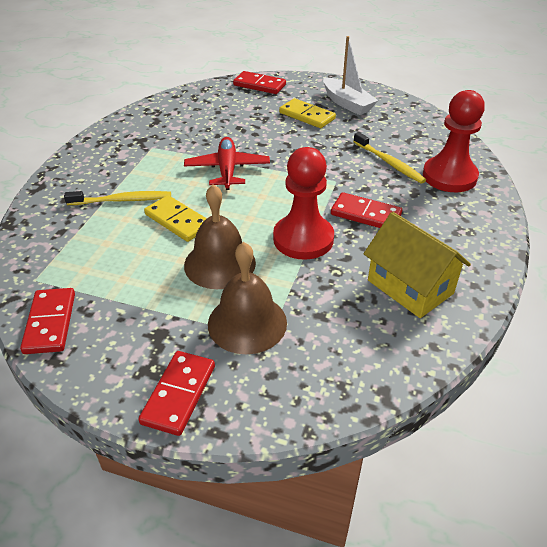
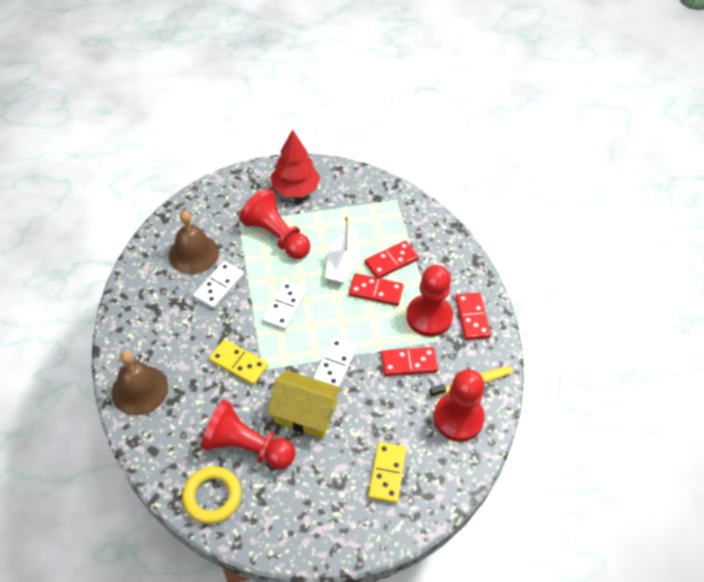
red pawn: [273,147,334,260] [423,90,485,192] = 2 -> [201,399,295,469] [239,189,311,259] [406,265,453,337] [434,369,485,442] = 4
red plane: [184,137,270,190] = 1 -> none = 0
red tree: none = 0 -> [271,129,320,198] = 1
white domino: none = 0 -> [193,261,244,309] [262,281,307,330] [313,337,357,387] = 3
yellow ring: none = 0 -> [182,466,242,524] = 1
yellow toothbrush: [64,191,171,205] [353,132,426,184] = 2 -> [429,366,513,398] = 1

